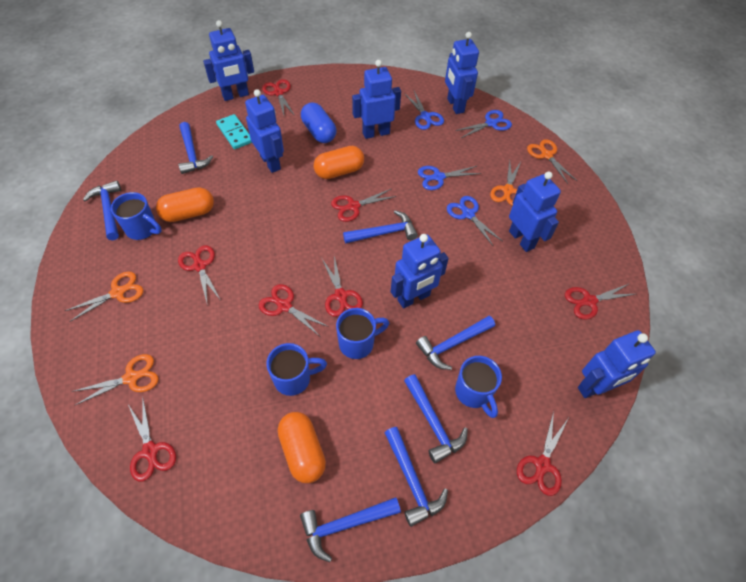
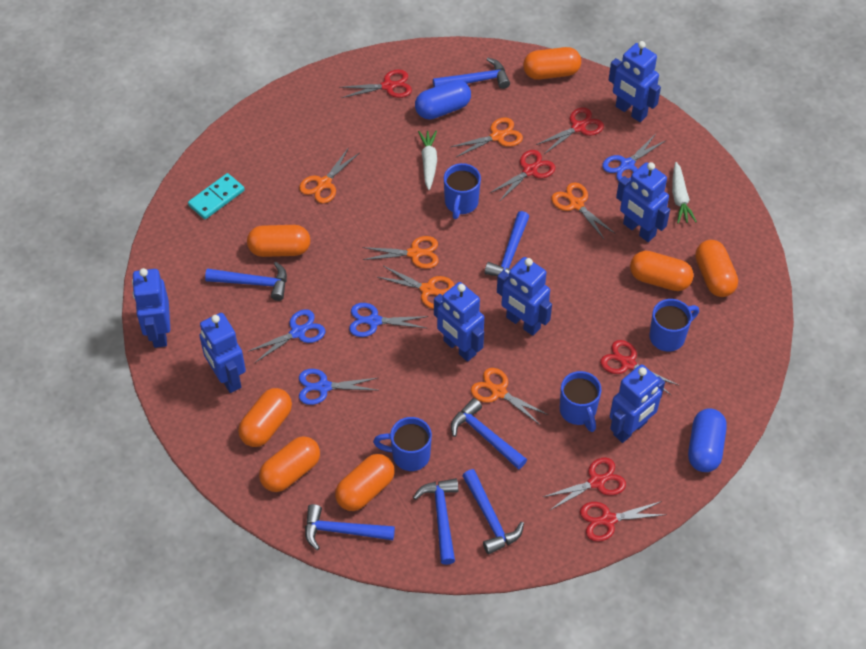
blue capsule: [301,102,336,143] = 1 -> [415,80,471,120] [688,408,727,472] = 2
orange capsule: [156,187,214,222] [278,412,326,483] [314,146,364,179] = 3 -> [238,388,292,447] [247,225,310,257] [259,436,320,492] [335,454,395,511] [523,47,581,80] [630,251,693,291] [695,240,738,297] = 7
orange scissors: [65,271,143,322] [72,354,158,405] [490,160,521,206] [527,139,577,184] = 4 -> [299,147,359,204] [362,236,439,269] [377,266,455,309] [451,117,523,157] [471,368,549,425] [551,182,614,240] = 6
red scissors: [128,400,176,482] [178,245,220,303] [259,284,329,335] [262,79,295,116] [322,256,363,317] [331,188,397,222] [517,411,568,496] [565,283,635,320] = 8 -> [339,69,412,98] [490,150,555,202] [536,107,604,153] [543,457,626,510] [580,501,666,542] [600,340,678,396] = 6
white carrot: none = 0 -> [418,130,437,190] [672,162,697,224] = 2

